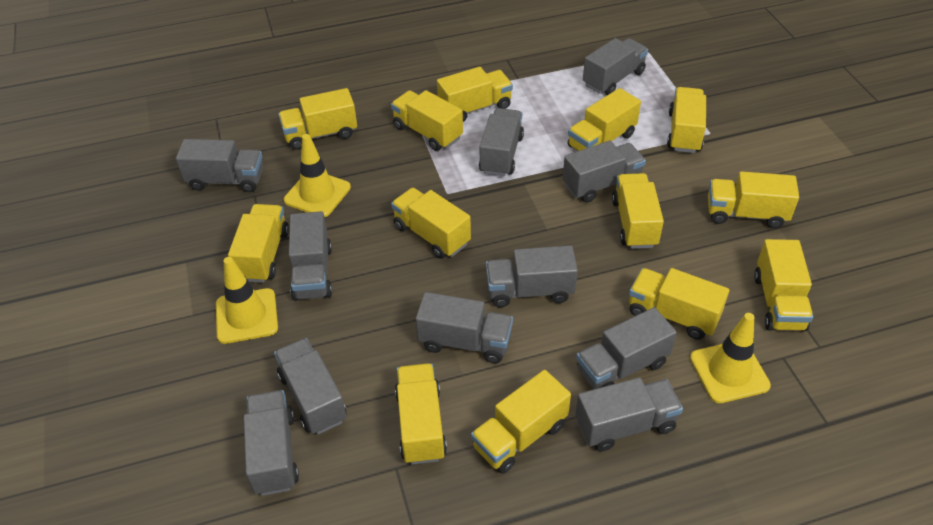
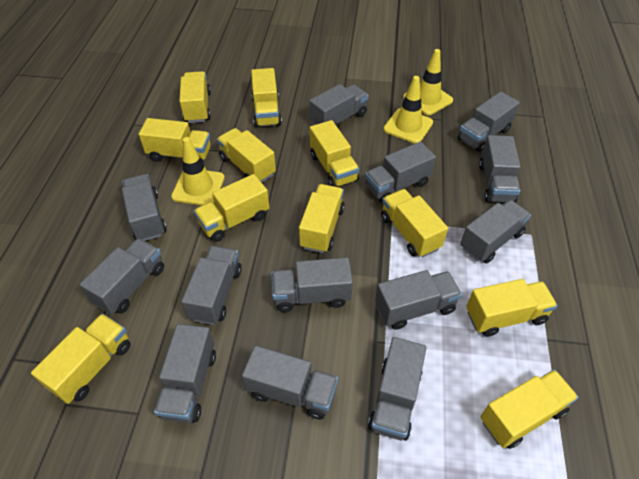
grey truck: [176,139,263,192] [244,390,299,496] [274,338,347,434] [289,211,332,301] [416,292,513,363] [479,108,524,176] [486,245,578,307] [563,141,646,203] [575,377,683,452] [576,307,677,389] [583,38,648,95] = 11 -> [80,238,164,315] [122,174,167,241] [154,324,216,423] [181,246,242,325] [242,345,338,420] [271,257,353,312] [309,84,369,127] [365,142,436,203] [368,337,426,441] [375,270,462,330] [458,92,520,152] [460,200,531,264] [479,135,521,203] = 13
yellow truck: [228,204,289,283] [278,88,357,150] [391,90,463,151] [391,188,471,259] [395,363,447,465] [437,67,513,122] [471,370,571,474] [568,88,641,151] [612,173,664,249] [629,268,729,340] [667,87,706,153] [708,171,799,228] [754,239,813,331] = 13 -> [31,314,131,404] [139,118,211,162] [179,71,211,123] [194,174,269,242] [217,128,276,183] [251,68,282,128] [299,184,345,253] [310,120,359,187] [381,189,448,258] [466,279,557,337] [480,370,579,449] = 11

